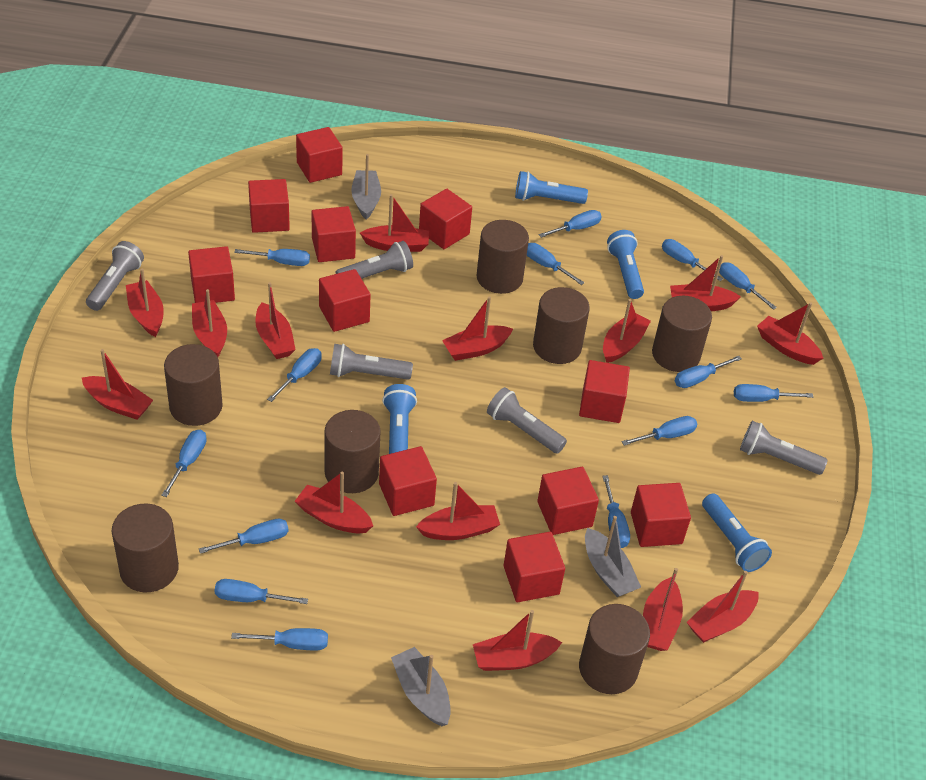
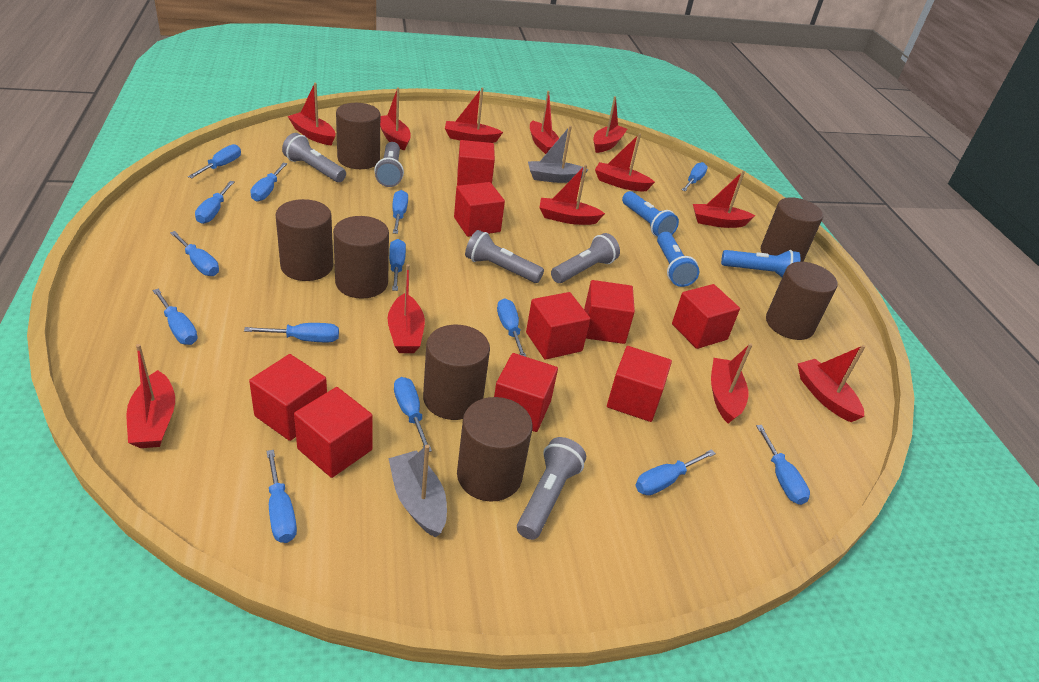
blue flashlight: [382,384,417,454] [515,171,588,204] [607,230,644,299] [702,493,772,572] = 4 -> [622,191,679,237] [657,232,699,287] [721,250,800,277] = 3
grey boat: [351,154,381,220] [391,647,451,726] [585,516,641,597] = 3 -> [388,445,447,537] [528,126,588,183] = 2
red boat: [82,349,153,420] [126,269,164,337] [192,289,227,357] [255,282,296,359] [295,471,373,533] [360,194,429,252] [416,482,500,540] [442,296,513,361] [473,610,562,671] [603,299,651,363] [643,568,683,651] [670,255,741,311] [687,571,759,643] [757,302,823,365] = 14 -> [126,344,175,448] [288,83,336,145] [380,87,411,151] [388,264,425,353] [445,87,503,143] [530,91,559,154] [539,164,605,225] [593,96,627,153] [595,133,655,191] [693,171,755,228] [711,343,752,424] [798,345,866,422] = 12
red cube: [188,246,235,303] [248,179,290,233] [296,127,343,183] [311,206,356,262] [319,269,371,332] [379,446,437,516] [419,189,472,249] [503,532,565,602] [537,467,599,535] [579,360,630,423] [631,483,691,547] = 11 -> [249,354,327,441] [294,387,373,478] [454,182,505,237] [457,140,495,186] [494,353,558,432] [526,292,590,360] [584,280,635,344] [607,346,672,422] [672,284,740,349] = 9

